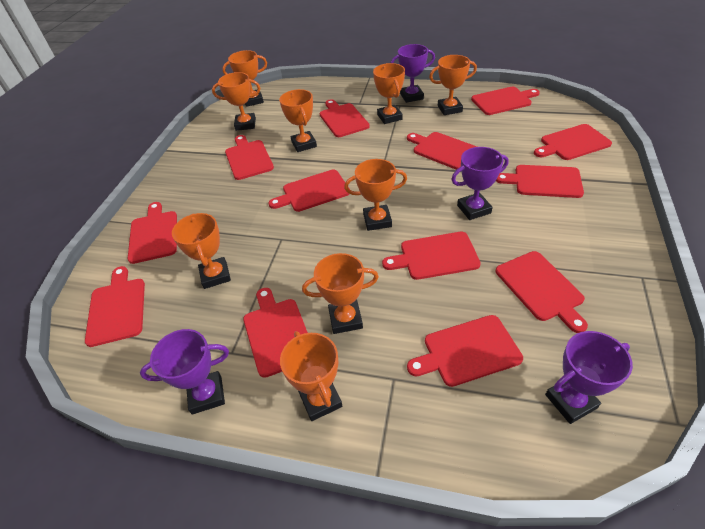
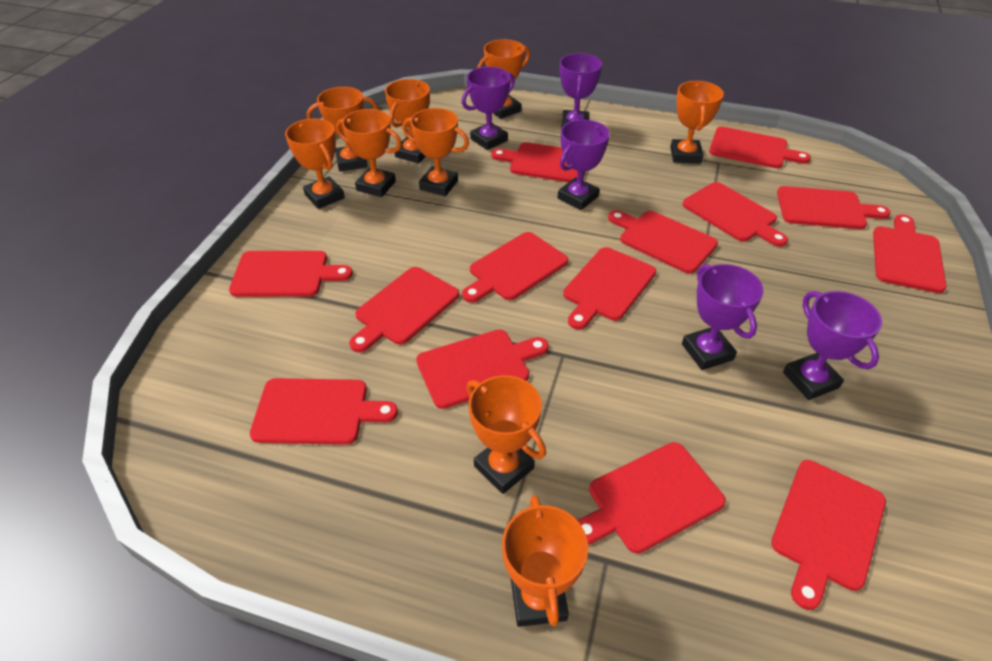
purple trophy: [140,329,229,414] [391,44,435,103] [451,147,509,220] [545,331,633,424] = 4 -> [462,67,515,150] [558,119,610,210] [560,53,602,127] [682,264,764,370] [783,291,882,400] = 5
red cutting board: [85,266,145,347] [127,202,177,264] [225,135,274,180] [243,288,308,378] [268,170,350,212] [320,99,370,137] [382,232,481,280] [407,132,477,170] [407,315,523,387] [471,87,540,115] [495,251,588,333] [496,165,584,198] [534,124,612,160] = 13 -> [229,251,353,297] [250,378,398,445] [349,267,459,352] [416,330,549,409] [462,232,568,303] [491,142,585,182] [563,247,656,330] [577,442,726,554] [608,210,718,274] [682,182,788,247] [709,127,811,168] [771,460,886,610] [777,186,891,229] [873,214,947,293] = 14

